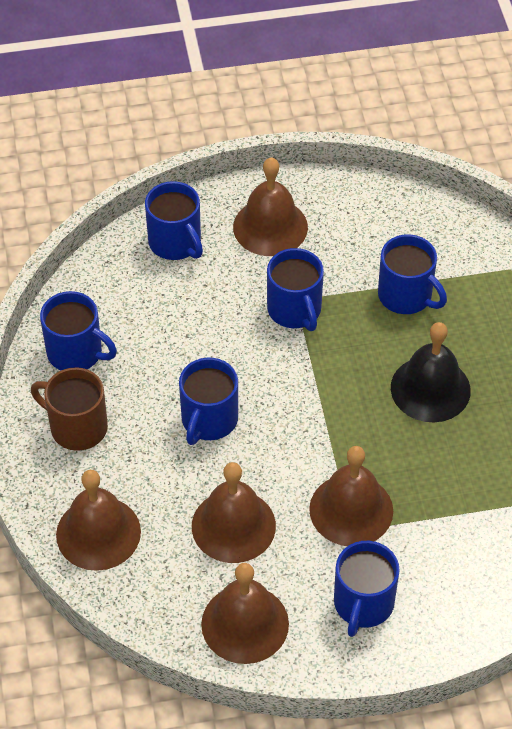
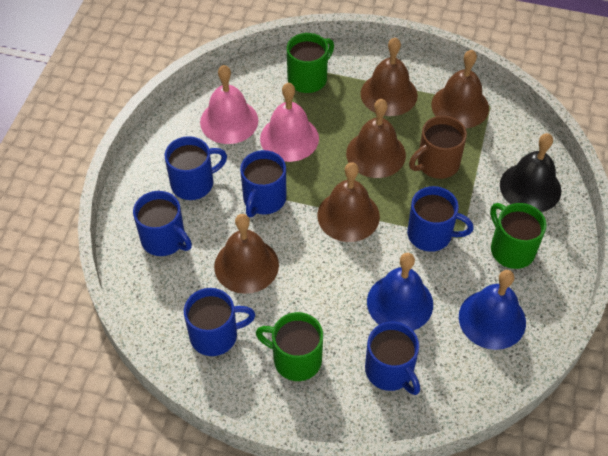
blue bell: none = 0 -> [367,253,433,331] [459,270,526,350] = 2
green mug: none = 0 -> [256,312,323,381] [287,33,334,93] [490,203,547,269] = 3
pink bell: none = 0 -> [200,65,258,144] [260,82,319,162] = 2

